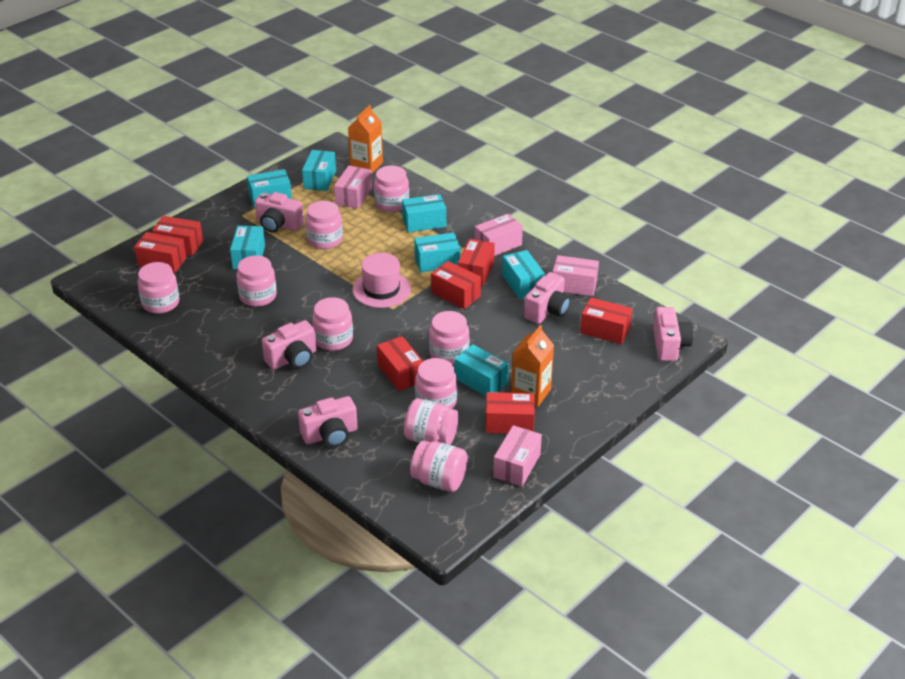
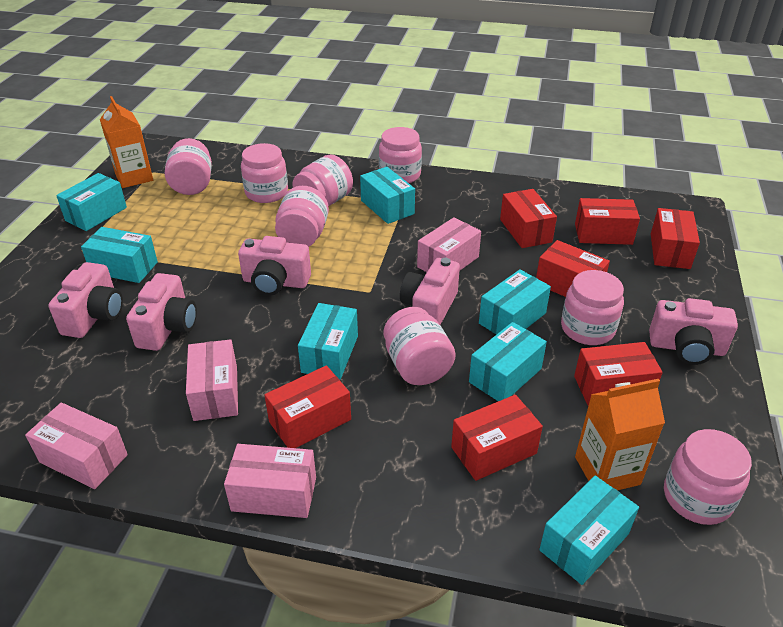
pink hat: [353,253,411,308] = 1 -> none = 0
pink jar: [137,262,180,314] [236,255,277,307] [305,201,343,249] [312,297,353,351] [374,166,409,212] [404,398,459,445] [410,440,468,492] [415,358,457,409] [429,311,469,365] = 9 -> [165,138,212,195] [241,143,288,203] [275,186,329,247] [292,154,353,206] [379,127,422,183] [384,307,456,385] [561,270,624,345] [664,429,752,525] = 8

